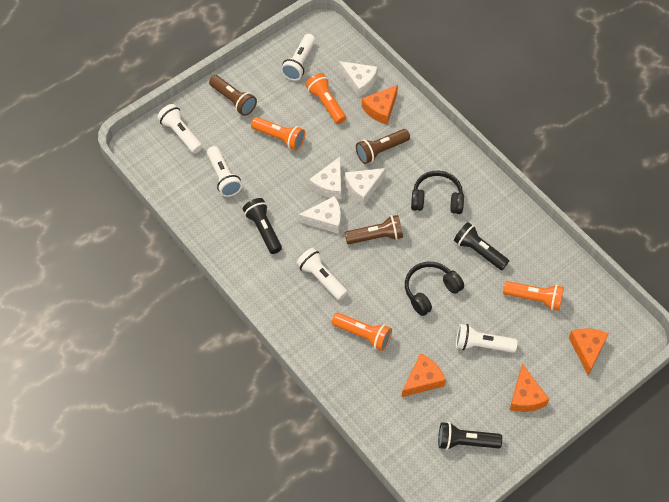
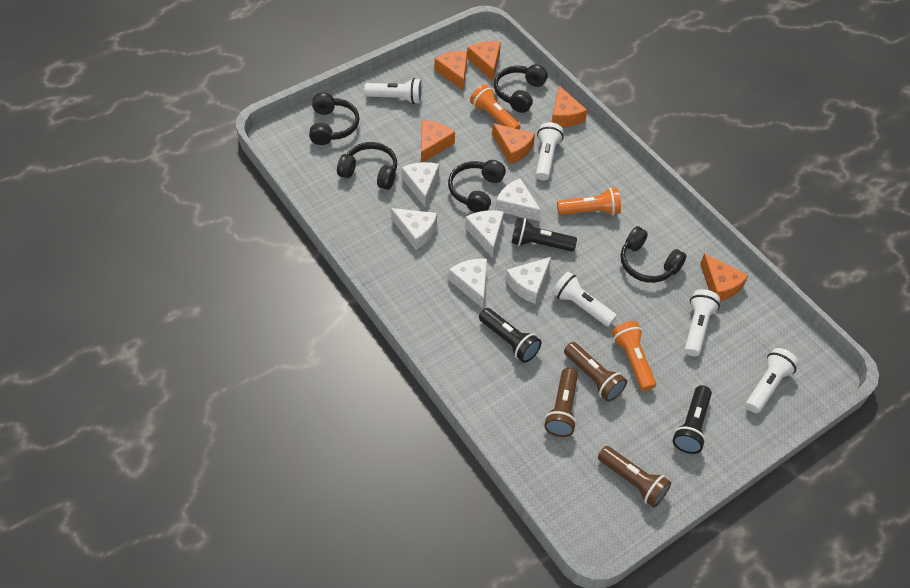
black headphones: [405,262,464,316] [411,171,464,214] = 2 -> [309,92,359,145] [337,142,397,190] [448,160,506,213] [494,64,548,113] [621,226,687,283] = 5
orange cheese: [362,85,398,125] [402,353,446,397] [510,363,549,412] [569,328,609,375] = 4 -> [421,120,455,162] [434,51,467,91] [467,41,501,81] [492,123,535,164] [552,86,587,127] [700,254,749,302] = 6
orange flashlight: [251,117,305,151] [306,73,346,124] [332,313,392,351] [503,281,564,311] = 4 -> [470,85,521,130] [557,188,621,216] [612,321,656,391] = 3
white cheese: [298,196,341,234] [309,157,341,199] [339,61,378,97] [345,168,386,205] = 4 -> [391,208,437,250] [401,162,439,208] [448,259,487,308] [465,210,504,258] [495,178,541,221] [506,257,551,304] = 6

